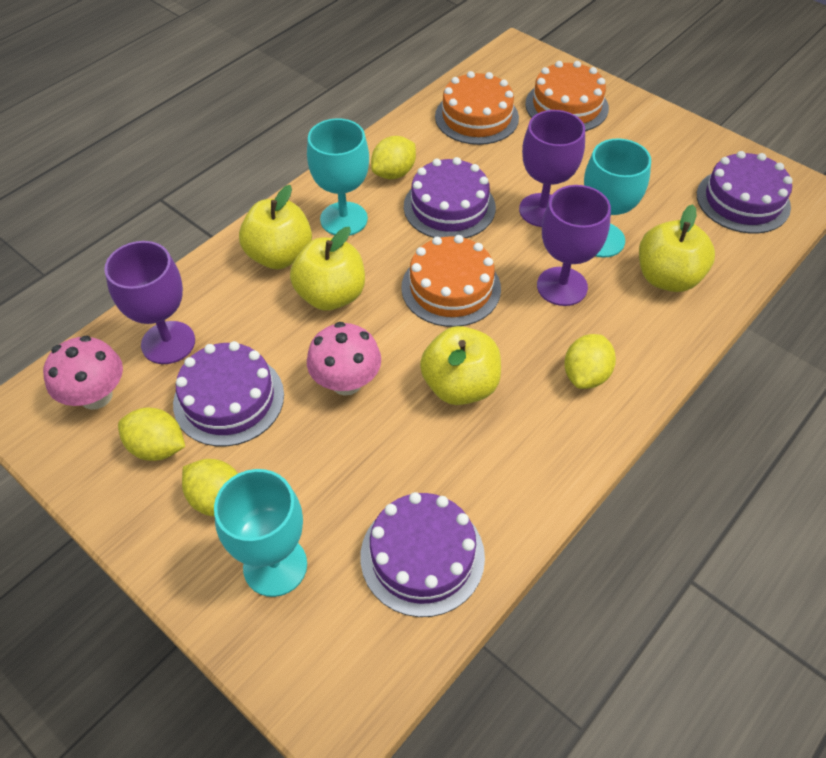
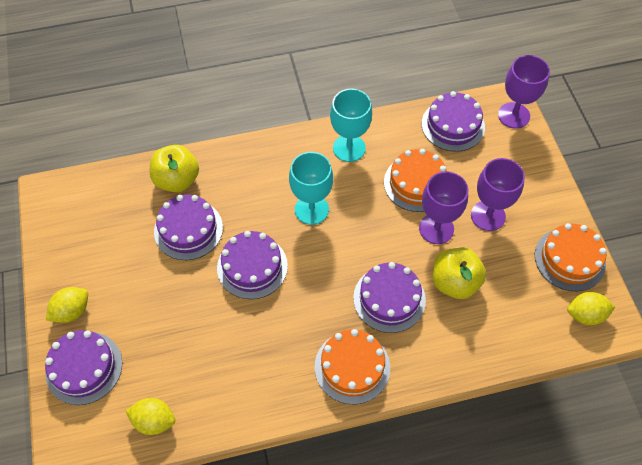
pink mushroom: [43,336,123,410] [307,322,381,396] = 2 -> none = 0
purple cake: [173,341,284,446] [360,492,485,617] [404,157,496,238] [697,151,793,234] = 4 -> [45,330,122,405] [154,195,223,260] [217,231,288,299] [353,262,426,333] [422,91,485,152] = 5
turquoise goblet: [214,469,307,597] [307,118,369,236] [584,138,651,257] = 3 -> [289,152,333,225] [330,89,372,162] = 2
yellow apple: [239,185,312,269] [290,227,365,311] [420,326,501,405] [639,204,715,292] = 4 -> [150,145,199,192] [433,247,486,299] = 2
yellow lemon: [118,408,185,461] [182,459,238,516] [371,136,416,179] [564,334,616,389] = 4 -> [46,287,88,323] [125,398,175,435] [567,292,615,325] = 3

